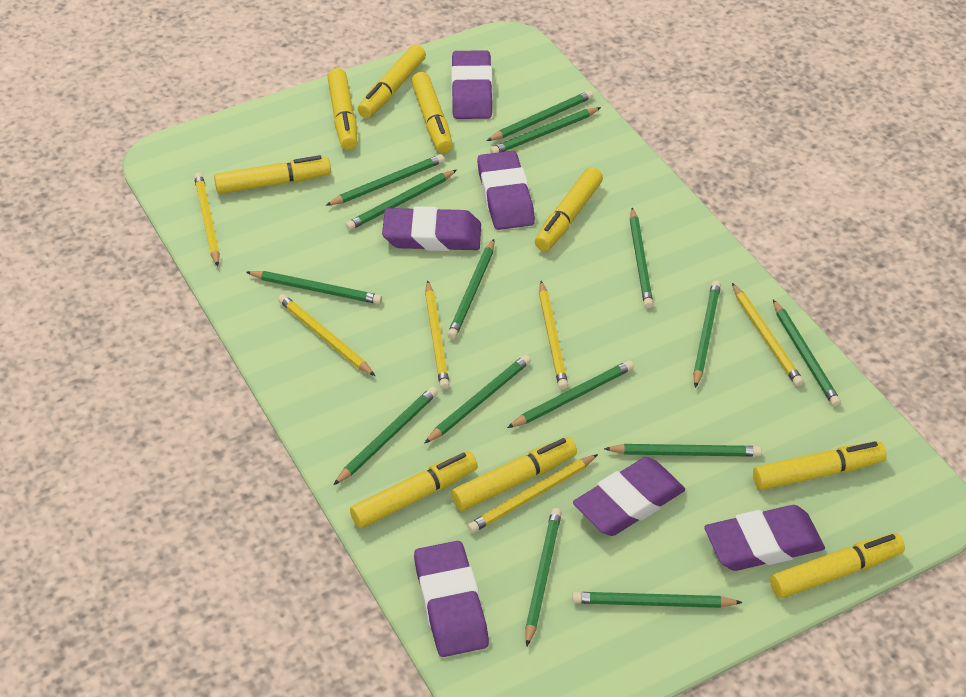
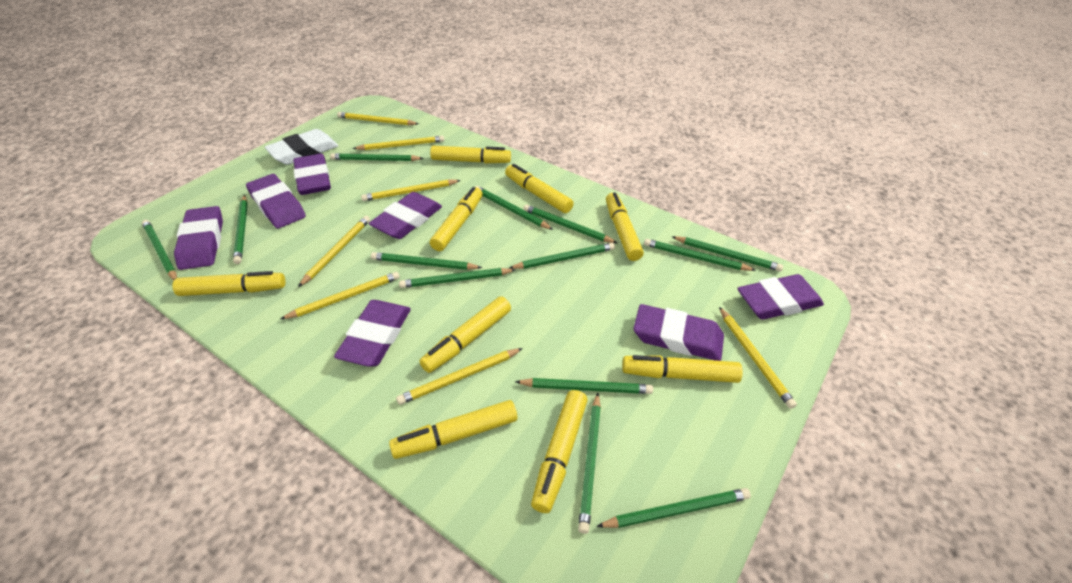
green pencil: [246,271,382,304] [325,154,444,206] [334,387,438,485] [346,170,457,230] [424,355,531,444] [447,239,494,339] [487,90,593,141] [490,107,601,153] [507,360,634,428] [525,508,562,646] [572,592,743,608] [604,444,762,457] [630,208,653,309] [693,280,721,388] [773,300,841,407] = 15 -> [142,220,177,280] [233,195,248,264] [330,153,424,161] [371,252,482,270] [399,268,515,288] [475,186,553,230] [509,243,615,269] [515,378,653,394] [524,205,617,243] [578,393,601,534] [596,488,751,528] [644,239,756,271] [672,236,783,272] = 13
purple eraser: [382,206,481,251] [414,541,489,657] [451,50,493,119] [477,151,535,230] [573,457,685,536] [704,505,825,571] = 6 -> [174,206,223,270] [246,174,306,229] [293,154,331,195] [334,300,411,367] [369,192,442,239] [633,304,724,361] [737,274,824,320] = 7
white eraser: none = 0 -> [265,129,338,165] = 1
yellow pencil: [194,172,220,266] [278,294,375,376] [425,280,450,390] [467,454,598,533] [539,281,568,390] [732,283,804,387] = 6 -> [281,272,400,319] [298,216,370,287] [337,112,419,125] [353,136,444,150] [361,179,461,201] [396,348,523,405] [719,307,797,409] = 7

